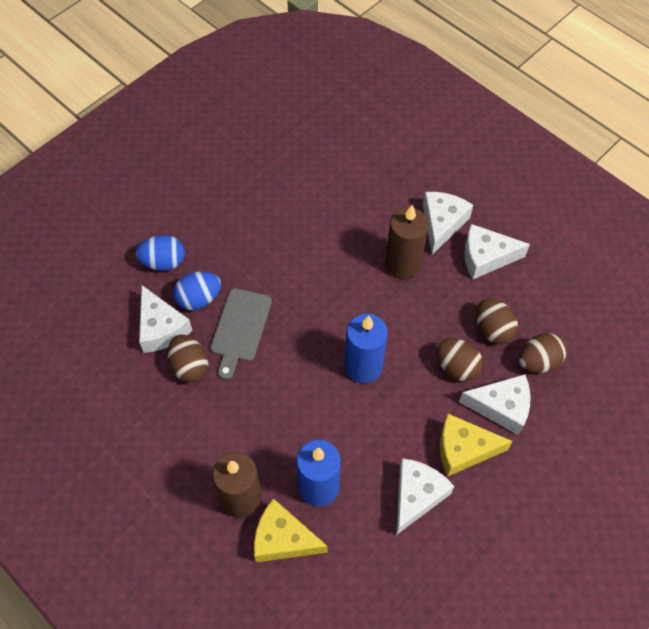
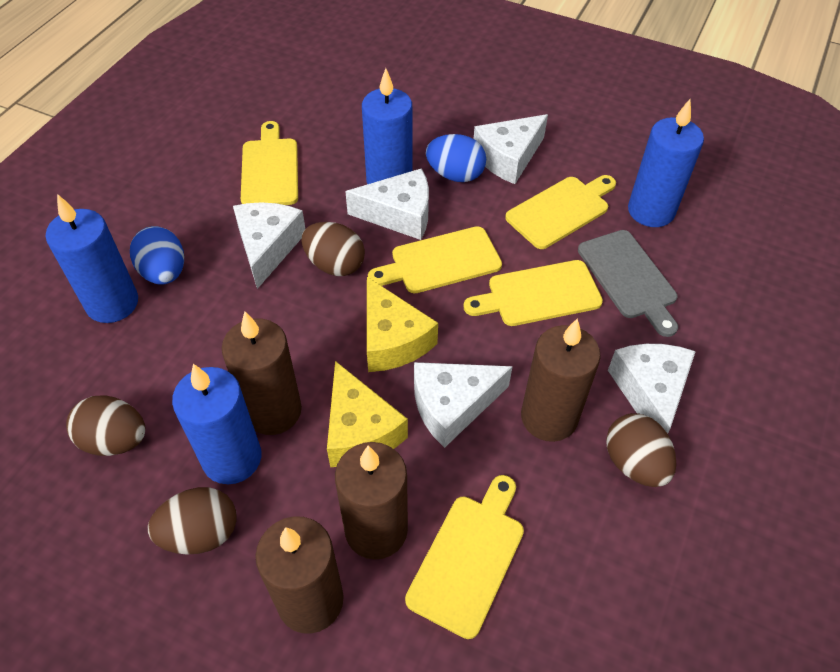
blue candle: [296,440,341,507] [345,314,388,383] = 2 -> [46,194,138,323] [172,364,262,484] [362,68,412,184] [628,99,704,227] = 4
brown candle: [212,452,262,519] [385,205,429,279] = 2 -> [222,311,302,435] [255,516,344,634] [335,442,408,560] [521,318,601,442] = 4
yellow cutting board: none = 0 -> [241,121,298,205] [368,226,502,293] [405,475,524,639] [464,260,603,326] [505,175,616,249] = 5

